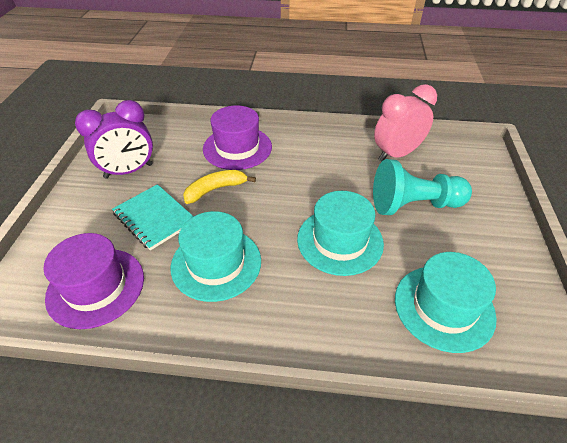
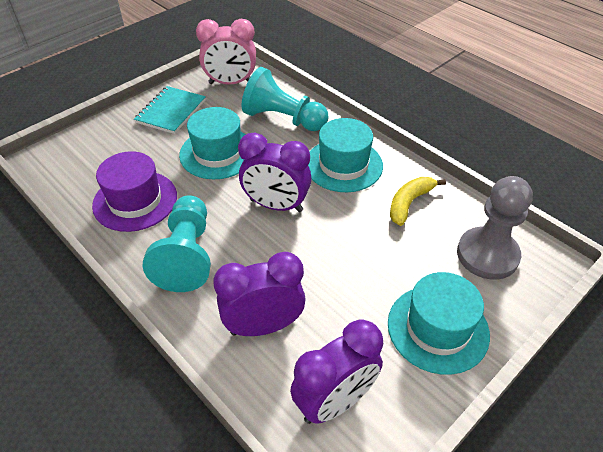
grey pawn: none = 0 -> [457,176,533,280] = 1
purple clock: [75,100,153,179] = 1 -> [213,252,306,336] [238,132,312,212] [290,320,383,424] = 3
purple hat: [43,233,144,329] [203,105,272,170] = 2 -> [92,151,177,232] = 1
turquoise pawn: [373,159,472,215] = 1 -> [142,196,211,292] [241,67,329,131] = 2

